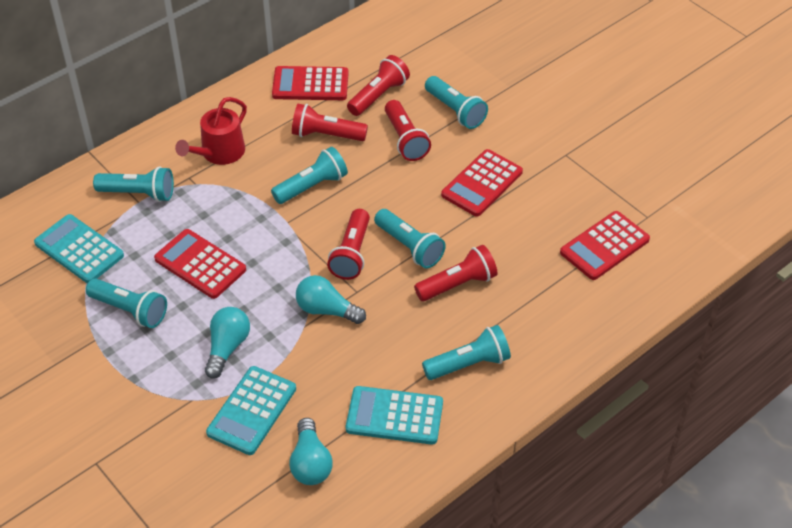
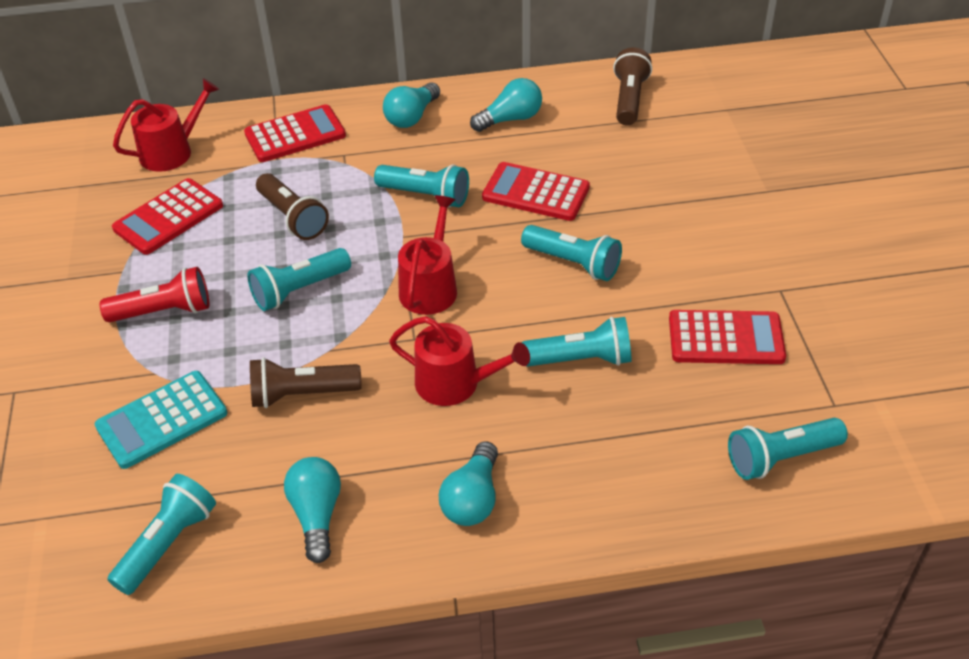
brown flashlight: none = 0 -> [250,357,362,408] [256,173,329,240] [613,48,652,126] = 3
red flashlight: [292,104,368,141] [327,209,370,280] [347,55,410,116] [385,100,431,161] [414,245,497,301] = 5 -> [100,267,209,322] = 1
red watering can: [175,97,247,165] = 1 -> [113,78,219,172] [389,316,530,406] [398,195,457,315] = 3
turquoise calculator: [34,214,124,283] [206,366,296,455] [346,386,443,445] = 3 -> [95,371,227,469] = 1
turquoise light bulb: [205,307,250,379] [289,418,333,485] [296,275,366,324] = 3 -> [284,457,341,563] [383,82,440,128] [439,441,498,526] [470,78,542,132] = 4

